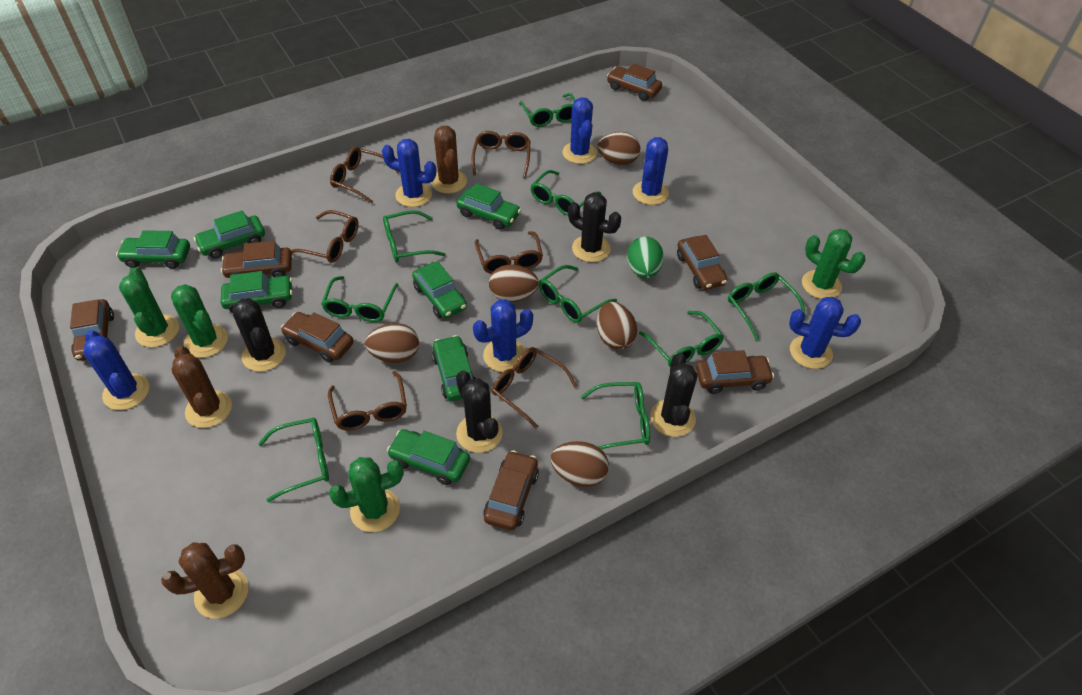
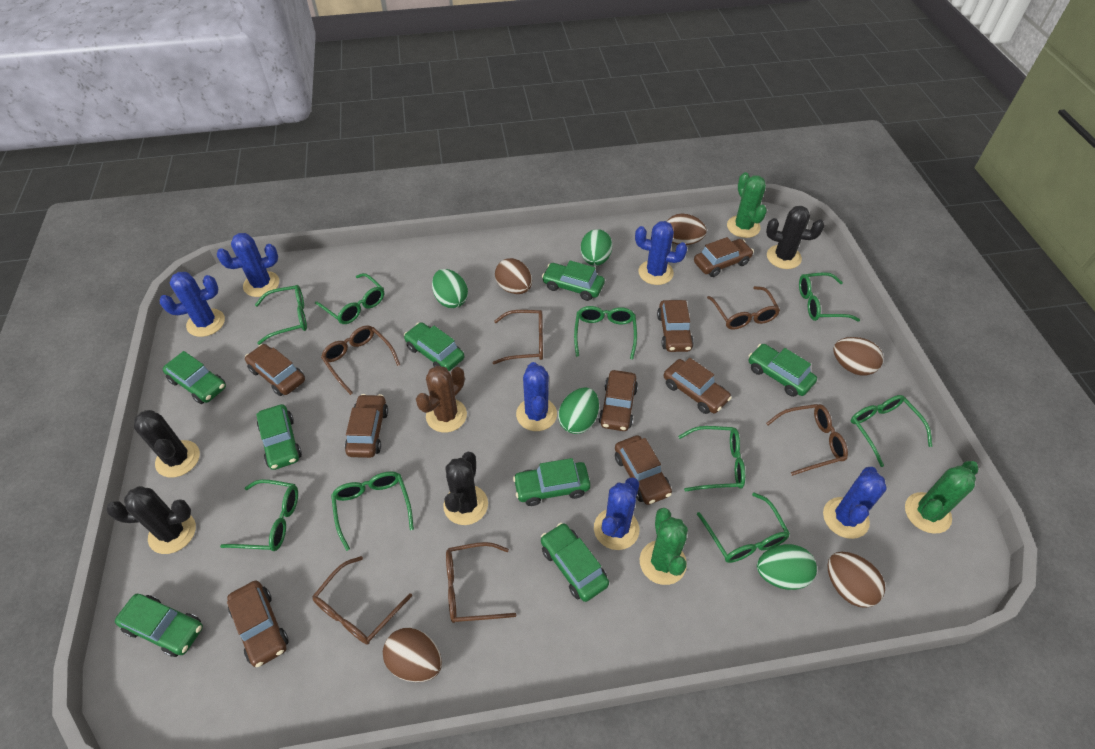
brown cactus: [161,542,248,618] [171,346,232,428] [431,126,467,193] = 3 -> [416,366,467,433] = 1
brown car: [70,299,114,361] [221,241,292,278] [281,312,353,363] [483,450,539,530] [607,64,662,101] [677,235,727,290] [696,350,774,394] = 7 -> [227,581,289,667] [245,344,305,396] [345,394,388,458] [599,370,638,431] [615,435,672,505] [657,300,694,352] [664,358,732,414] [694,237,754,277] = 8
green cactus: [119,267,179,347] [171,284,228,358] [329,457,404,532] [802,229,865,299] = 4 -> [640,508,688,585] [727,172,767,238] [905,461,979,534] = 3
green car: [116,230,190,269] [194,210,265,259] [221,271,293,313] [387,429,470,485] [412,261,467,318] [432,335,476,401] [456,183,521,230] = 7 -> [115,594,203,657] [163,351,226,404] [256,404,302,470] [404,322,464,371] [513,458,590,506] [541,523,609,602] [542,260,605,301] [748,344,817,397] = 8
green egg: [627,236,664,278] = 1 -> [432,269,468,308] [558,387,599,434] [581,229,612,266] [757,544,817,590] = 4

